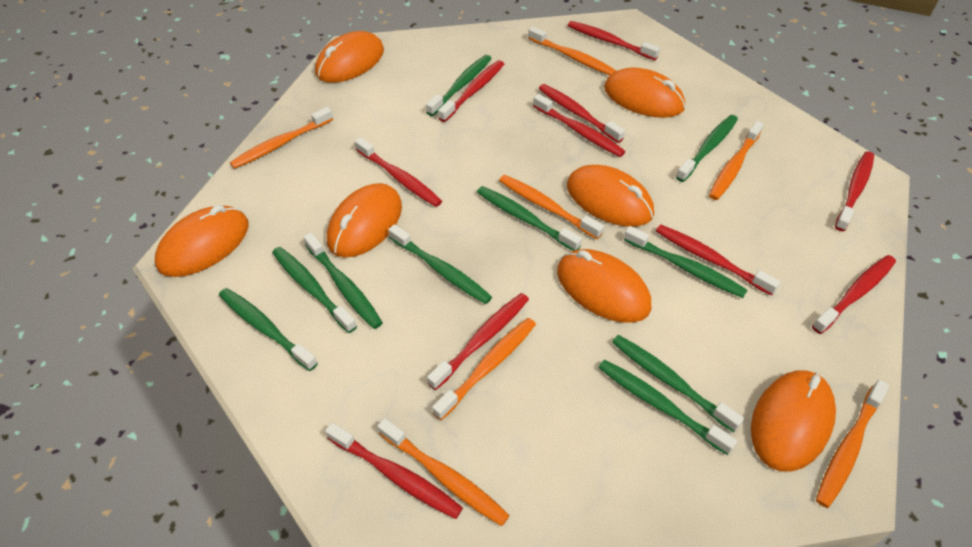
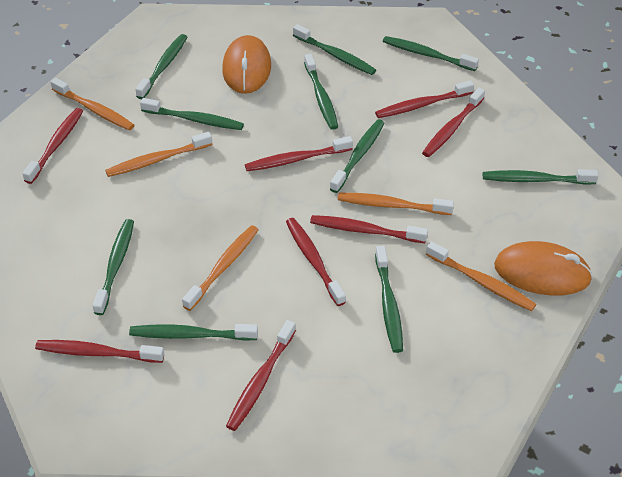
orange mouse: [155,205,249,277] [315,31,384,83] [327,183,402,257] [557,249,651,323] [567,165,654,227] [604,67,685,118] [751,371,836,472] = 7 -> [222,35,271,94] [494,241,593,296] = 2
orange toothbrush: [230,107,333,169] [377,418,510,526] [432,318,536,420] [499,175,604,239] [528,26,616,75] [709,121,764,200] [816,380,889,508] = 7 -> [50,78,134,130] [105,132,212,177] [182,225,259,311] [338,193,454,215] [426,241,536,311] = 5
red toothbrush: [325,423,463,519] [355,137,442,207] [427,293,529,390] [438,60,504,122] [533,94,626,157] [539,84,625,143] [568,21,660,60] [656,225,780,296] [812,255,896,334] [835,151,874,231] = 10 -> [22,108,83,184] [35,340,164,363] [226,320,296,431] [245,136,353,171] [286,218,346,306] [310,215,428,243] [375,80,474,118] [422,88,485,157] = 8

